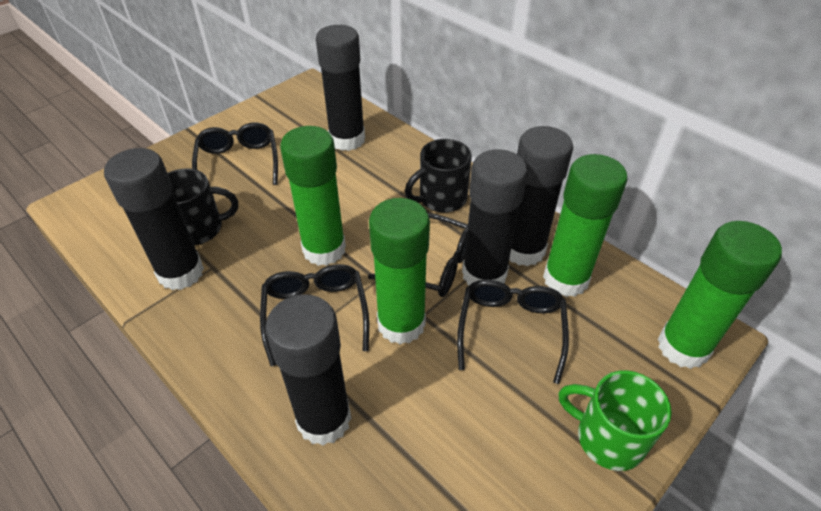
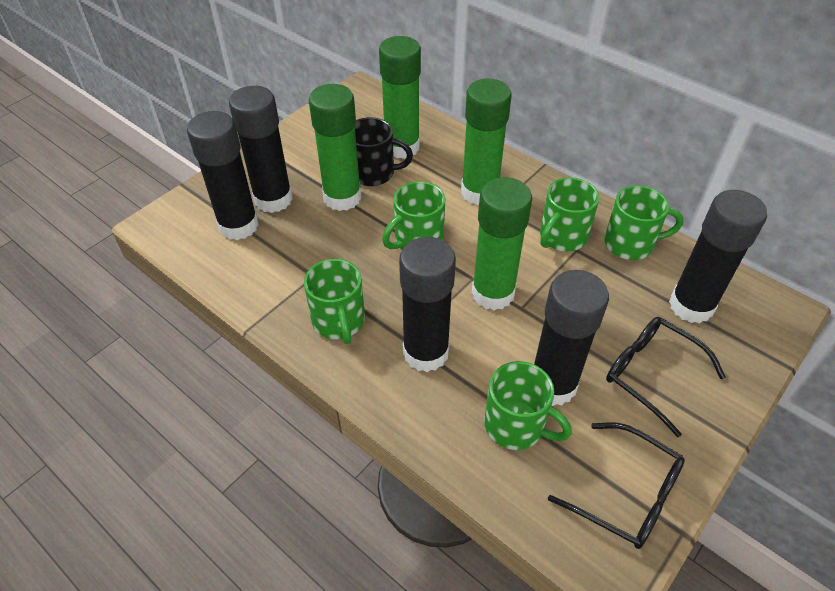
black glasses: [192,122,278,185] [260,264,369,366] [368,213,468,297] [457,279,569,384] = 4 -> [548,422,685,549] [606,317,726,437] = 2
black mug: [168,168,238,245] [405,139,472,212] = 2 -> [355,117,413,186] = 1
green mug: [559,370,672,471] = 1 -> [304,259,365,344] [382,181,445,250] [484,361,572,450] [540,177,599,251] [604,185,684,260] = 5

